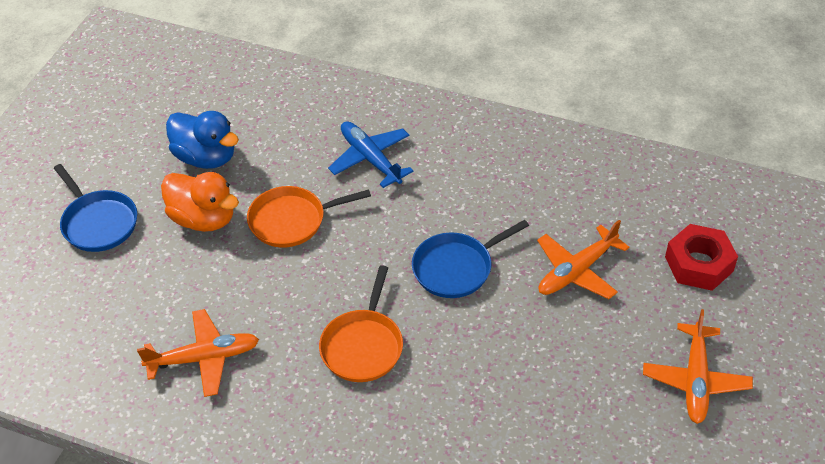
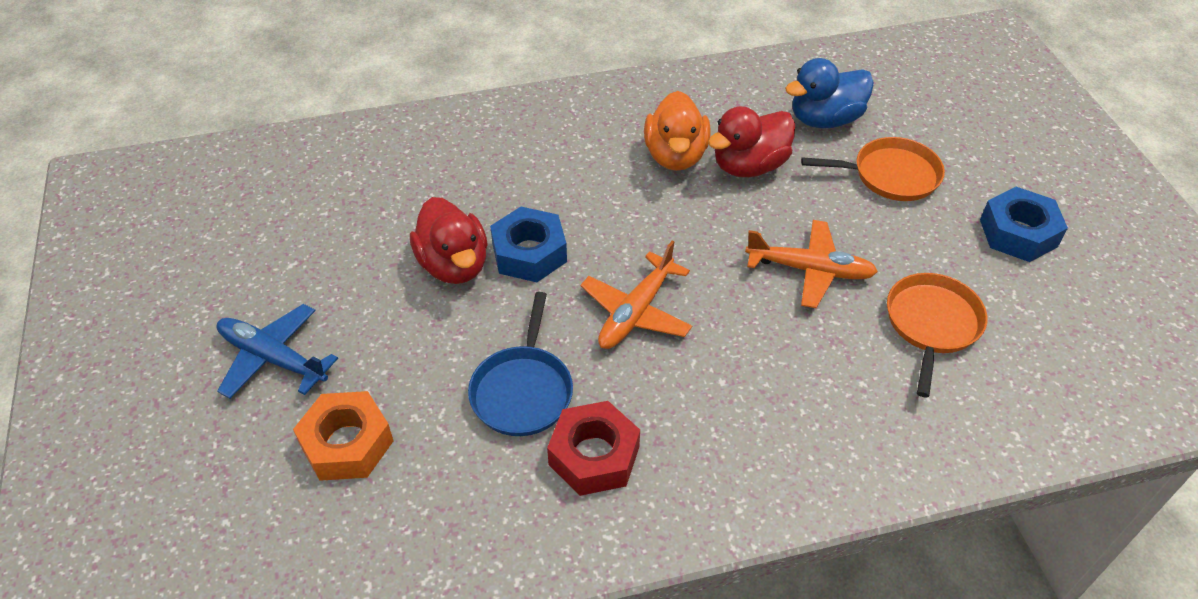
blue nut: none = 0 -> [490,207,567,282] [980,187,1068,262] = 2
blue pan: [54,164,137,252] [412,220,529,298] = 2 -> [468,292,573,436] = 1
orange nut: none = 0 -> [293,391,394,481] = 1
orange plane: [137,309,259,397] [537,220,629,299] [643,309,753,424] = 3 -> [581,241,692,349] [745,220,878,308] = 2
red duck: none = 0 -> [410,197,488,284] [708,106,795,177] = 2

